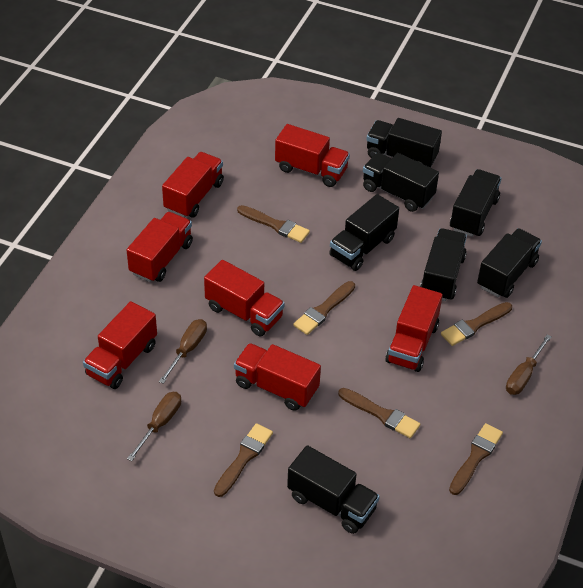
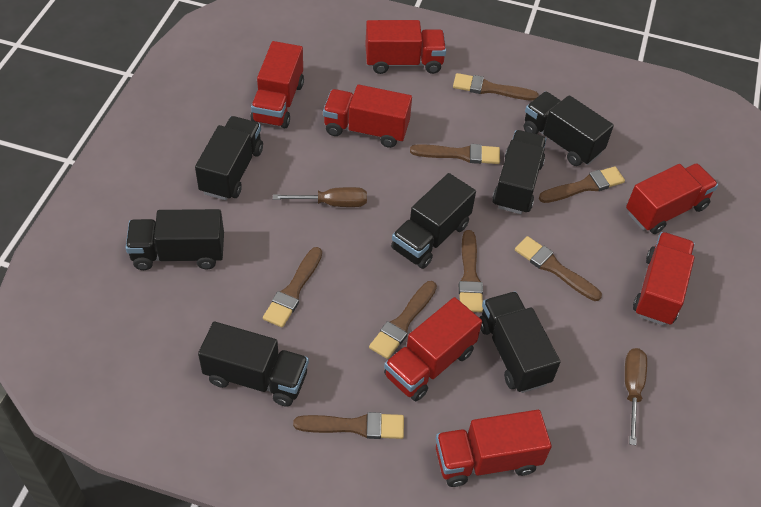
brown brush: [214,423,273,497] [237,205,310,243] [293,281,355,335] [338,388,420,438] [441,302,512,346] [449,423,503,495] = 6 -> [263,247,322,328] [293,412,404,439] [369,281,437,359] [410,144,500,164] [453,73,539,101] [459,230,483,312] [515,236,602,301] [539,166,625,203] = 8
brown screwdriver: [127,392,181,461] [159,319,207,384] [506,334,552,395] = 3 -> [273,187,367,207] [625,348,647,445] = 2

